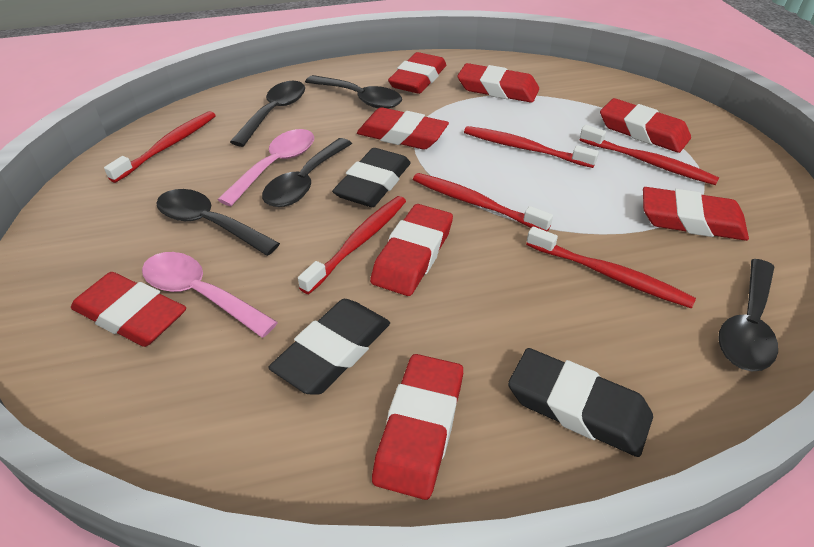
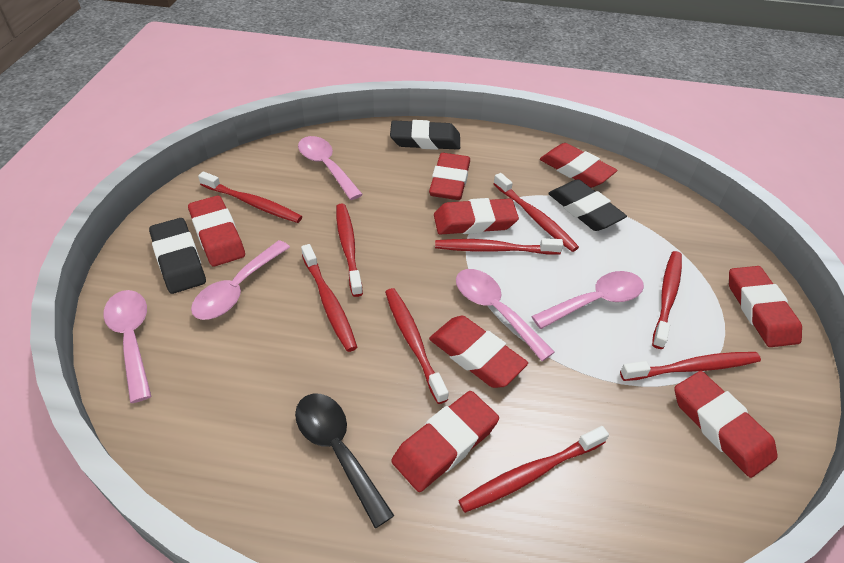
black spoon: [156,189,280,256] [230,81,305,147] [262,138,352,207] [305,75,402,108] [718,259,778,371] = 5 -> [295,394,395,528] = 1
pink spoon: [142,252,278,338] [217,129,314,206] = 2 -> [103,290,151,403] [191,240,290,320] [298,136,363,200] [456,269,554,361] [531,271,644,329] = 5
red toothbrush: [104,111,216,183] [298,196,406,294] [413,173,553,232] [464,126,599,168] [526,227,696,309] [579,125,719,185] = 6 -> [198,172,302,223] [301,244,357,352] [336,204,363,297] [385,288,449,404] [435,238,563,255] [458,426,609,513] [493,173,579,252] [620,352,761,381] [652,251,682,349] = 9

